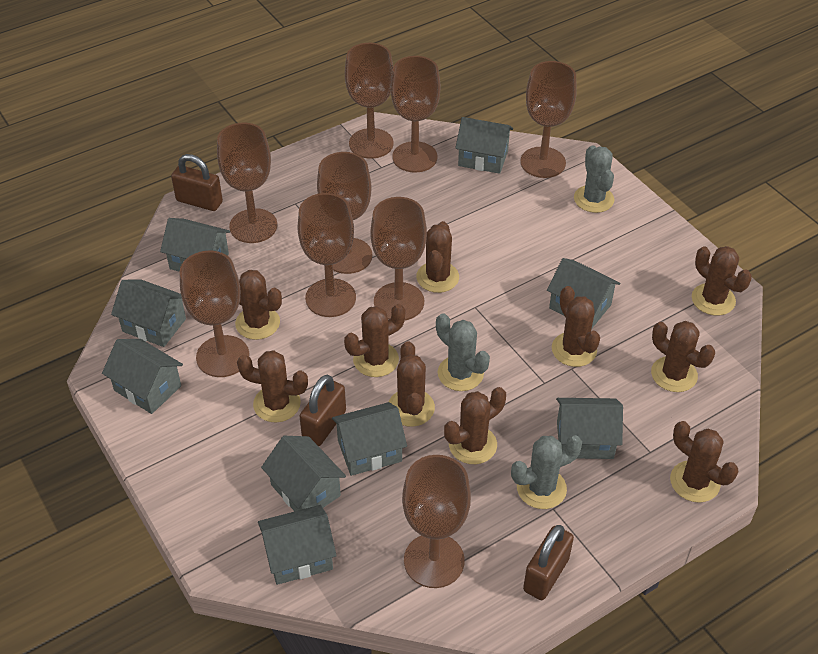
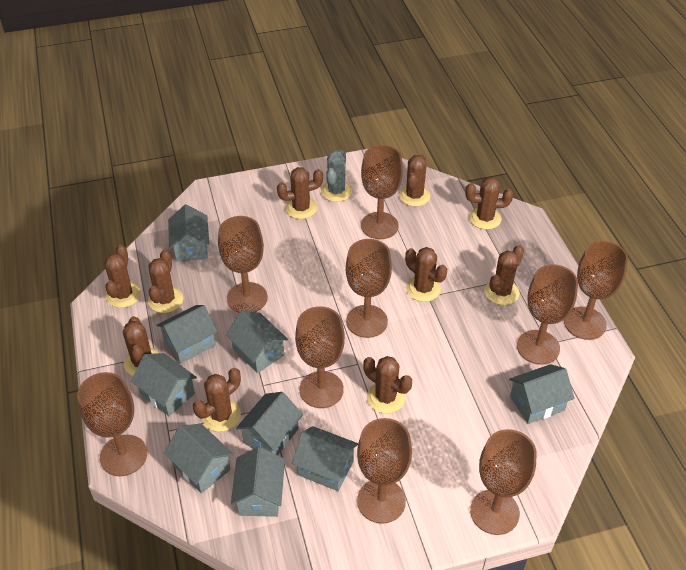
brown padlock: [171,154,223,211] [299,375,346,446] [523,525,574,600] = 3 -> none = 0
grey cactus: [436,313,490,391] [511,435,582,509] [574,145,614,213] = 3 -> [321,150,352,202] = 1

